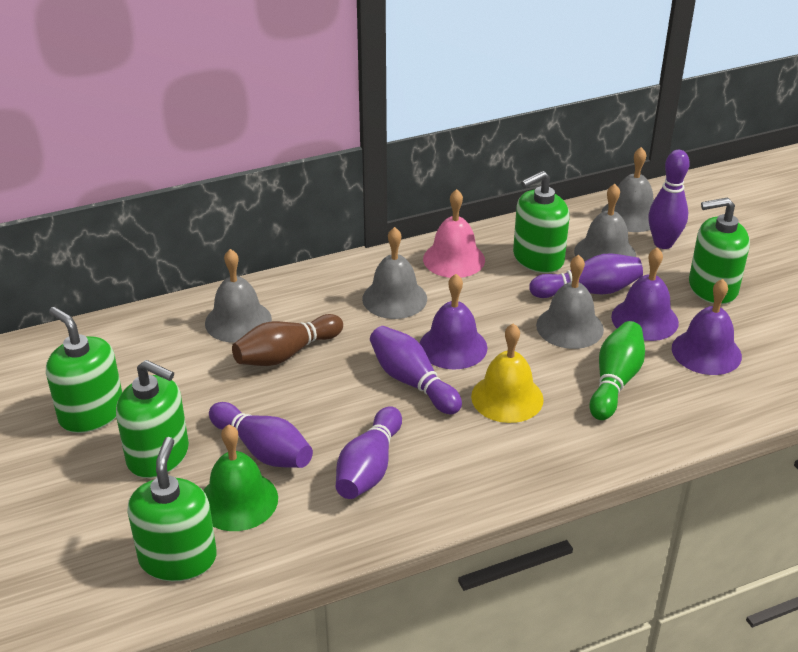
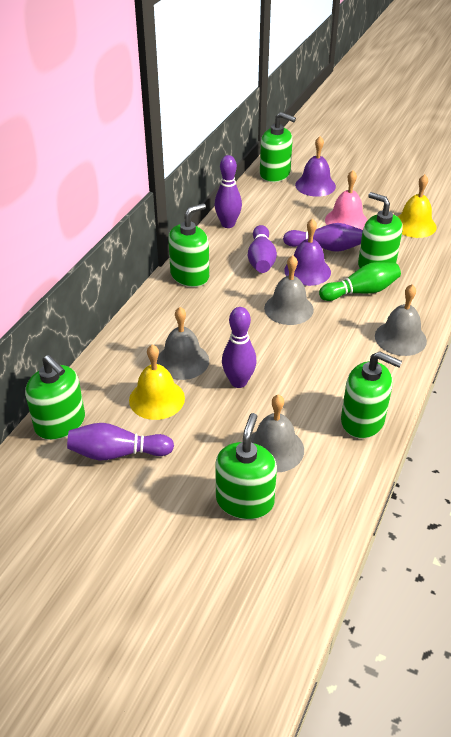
brown bowling pin: [232,314,343,366] = 1 -> none = 0
green bell: [203,424,278,531] = 1 -> none = 0
green soap dispenser: [46,307,122,433] [116,360,189,478] [127,437,217,581] [513,171,569,273] [689,197,750,304] = 5 -> [25,355,85,440] [168,203,209,287] [215,413,277,519] [260,112,296,182] [341,351,402,438] [358,192,403,268] = 6
grey bell: [205,249,272,343] [362,227,427,319] [536,255,604,349] [574,184,636,262] [601,147,653,232] = 5 -> [157,307,209,380] [251,394,304,472] [264,256,314,325] [375,284,427,356] = 4
purple bell: [420,274,487,370] [611,247,679,341] [672,279,742,375] = 3 -> [284,218,331,286] [295,136,336,197] = 2
yellow bell: [471,323,544,423] = 1 -> [129,345,185,420] [397,174,437,238] = 2

